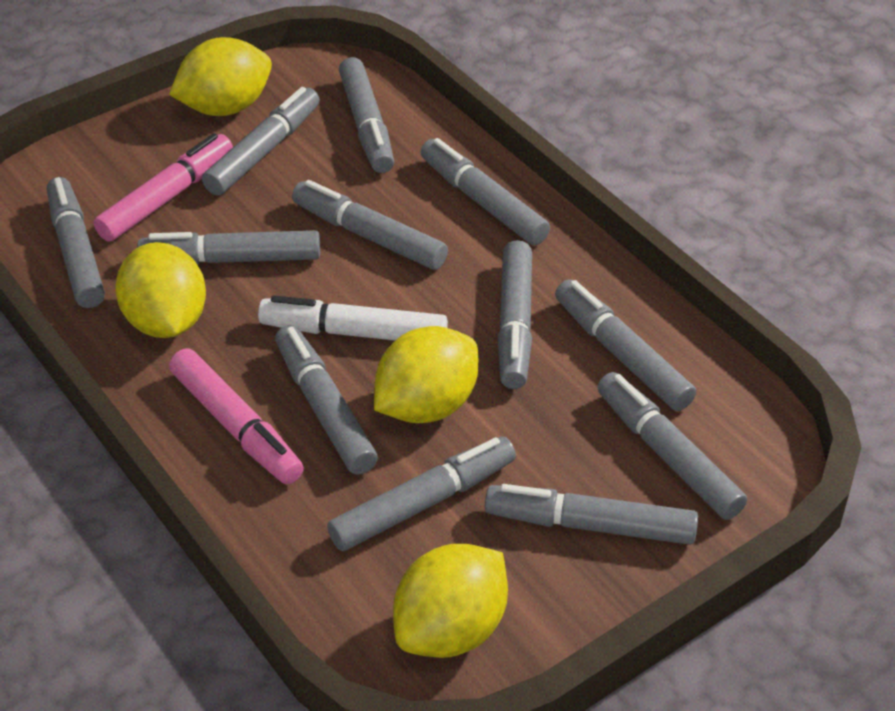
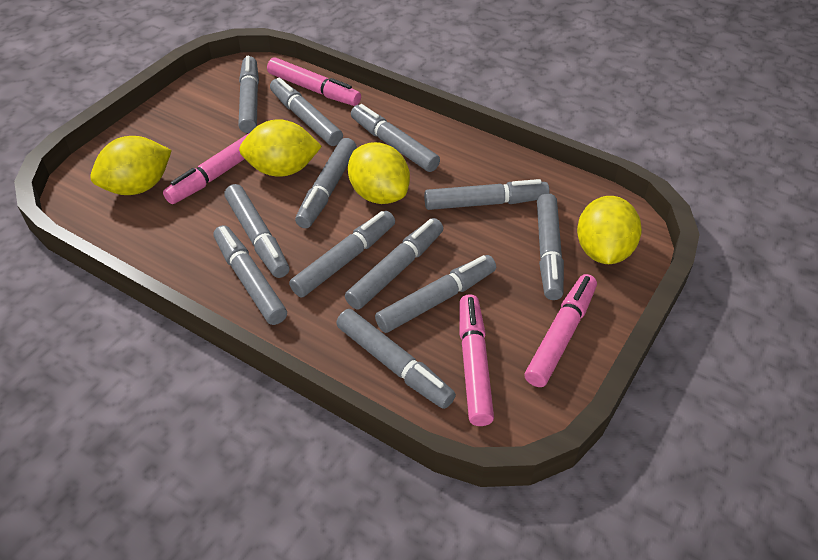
pink marker: [94,133,233,242] [169,348,304,484] = 2 -> [163,133,249,204] [267,57,361,106] [460,294,494,426] [525,274,597,387] = 4
white marker: [258,295,448,340] = 1 -> none = 0

